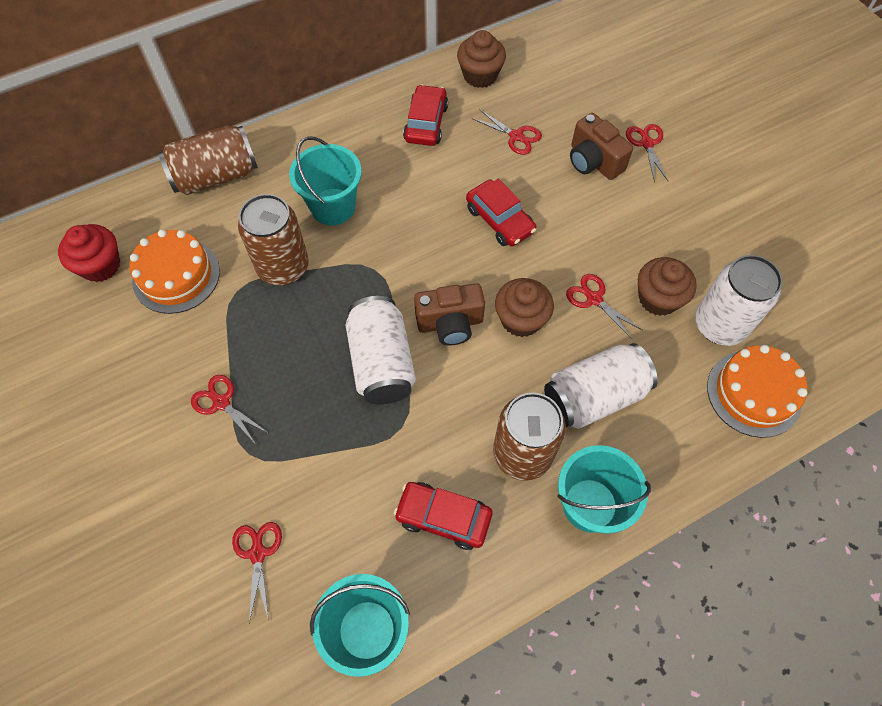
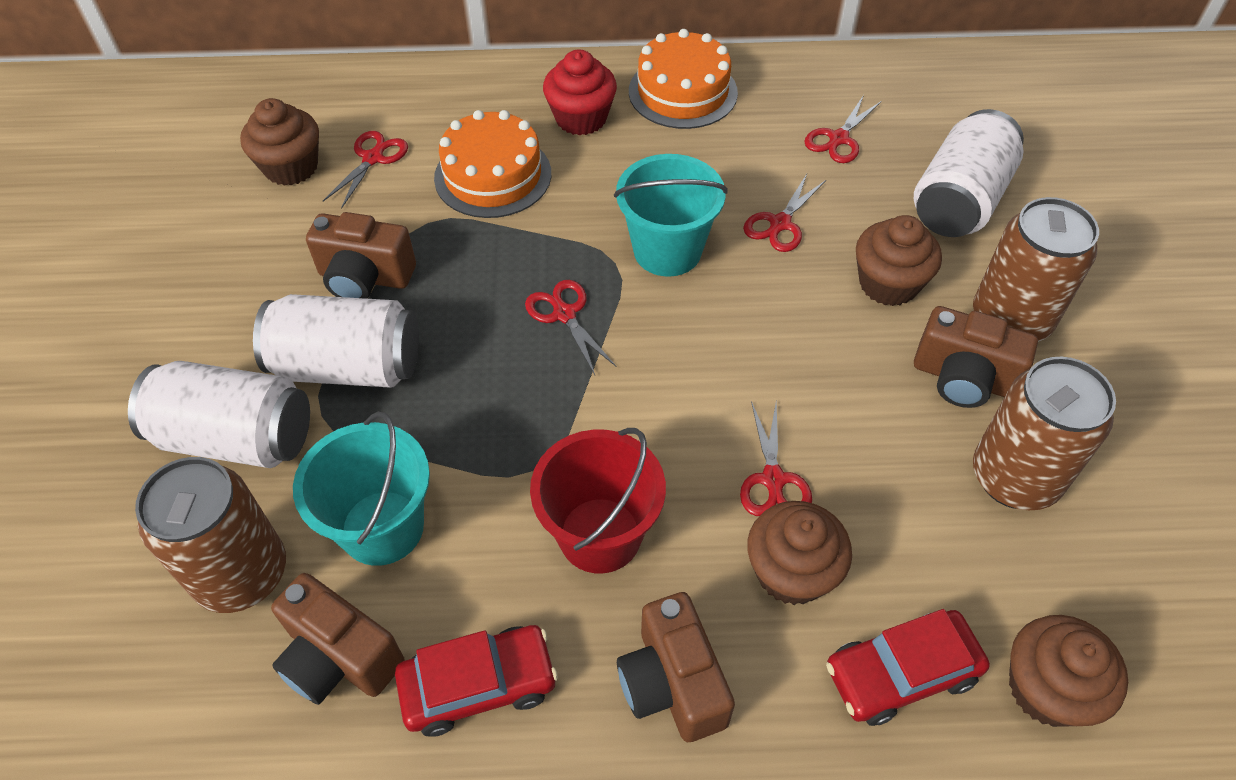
brown camera: [414,283,485,345] [570,113,633,180] = 2 -> [271,573,405,705] [306,212,416,299] [617,592,735,742] [914,306,1038,408] = 4
brown cupcake: [457,30,506,88] [495,278,554,337] [638,257,697,316] = 3 -> [240,98,319,186] [747,501,852,605] [856,215,942,306] [1009,615,1128,727] = 4
red bucket: none = 0 -> [530,428,666,573] = 1
red car: [394,482,492,550] [403,84,448,146] [466,179,536,247] = 3 -> [395,625,558,737] [826,609,990,726] = 2
turquoise bucket: [289,137,362,225] [310,574,410,677] [557,445,651,534] = 3 -> [293,412,430,566] [614,154,727,277] = 2

